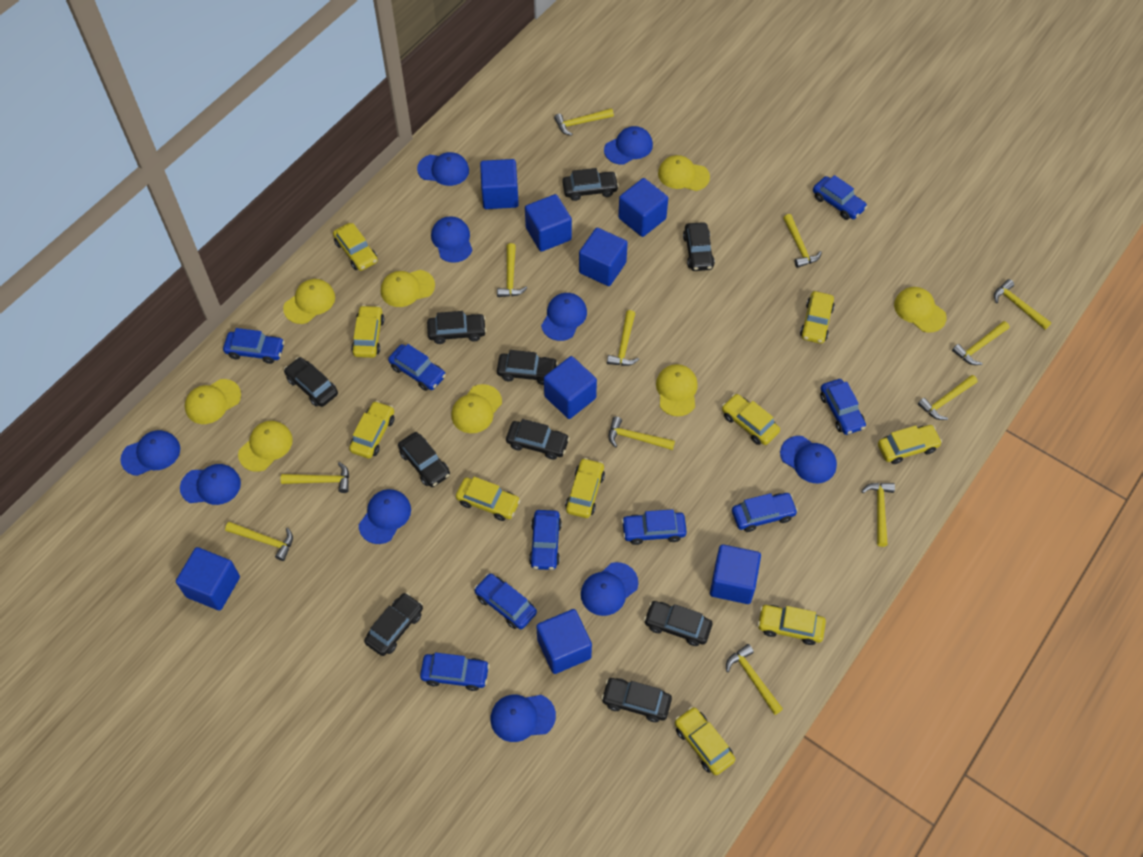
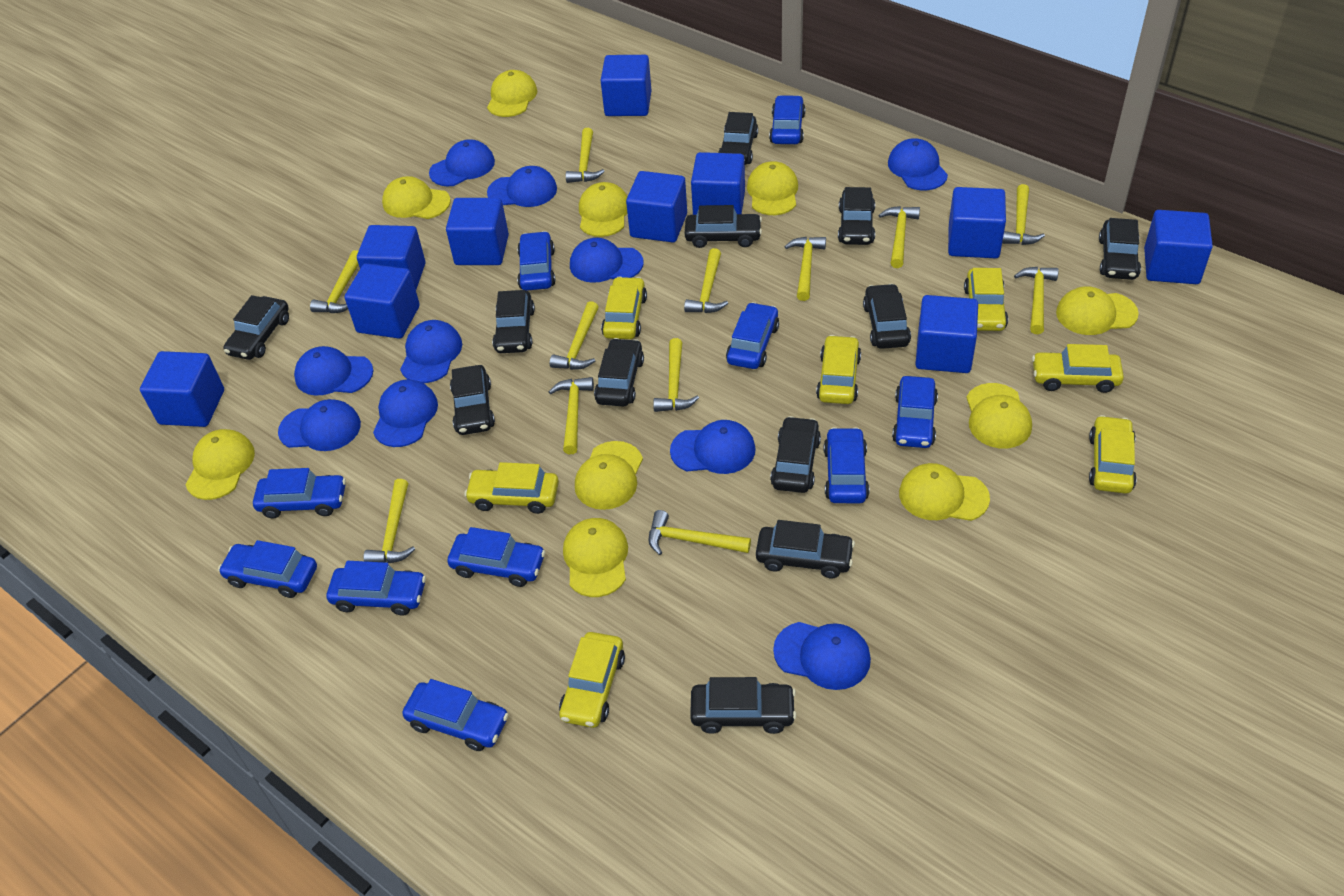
black car: [284,357,338,407] [364,593,423,656] [398,432,450,487] [427,311,486,344] [497,350,558,385] [506,419,570,460] [562,168,619,201] [601,678,672,722] [644,601,712,646] [683,222,715,271] = 10 -> [223,295,289,360] [450,365,495,435] [492,290,535,353] [594,338,644,407] [685,205,762,248] [690,677,796,734] [718,112,758,165] [756,520,855,578] [770,416,821,493] [838,187,875,245] [863,284,911,349] [1099,218,1141,280] = 12
blue car: [223,328,285,364] [388,344,446,391] [420,653,490,691] [474,573,537,629] [529,510,562,570] [621,509,687,545] [732,493,798,532] [813,175,867,220] [820,379,866,435] = 9 -> [218,540,317,598] [253,468,346,518] [327,561,426,616] [402,679,509,751] [447,527,546,587] [517,231,555,291] [726,302,779,369] [769,95,805,144] [824,427,869,503] [892,376,938,448] = 10
blue cube: [176,547,240,611] [480,159,519,209] [525,194,572,252] [536,609,592,674] [544,356,597,419] [579,228,628,286] [618,178,668,237] [710,544,761,604] = 8 -> [140,351,224,427] [345,263,420,339] [357,225,425,289] [446,198,509,265] [600,55,651,116] [626,171,687,243] [691,152,745,215] [915,295,978,373] [948,187,1006,258] [1144,210,1213,284] = 10
yellow cap: [185,379,241,424] [238,421,293,472] [283,279,335,324] [381,270,435,307] [451,384,502,433] [656,364,698,416] [658,155,710,191] [894,287,947,332] = 8 -> [186,429,255,500] [382,176,451,219] [487,70,537,117] [563,518,628,597] [575,441,643,510] [579,182,628,237] [747,161,798,215] [899,463,990,521] [966,383,1032,449] [1056,286,1139,335] = 10
yellow car: [333,223,378,271] [349,401,395,459] [351,305,384,358] [456,477,521,521] [565,458,605,518] [675,707,735,775] [722,394,780,445] [758,605,826,645] [800,291,835,344] [878,425,942,464] = 10 -> [465,462,559,514] [559,632,625,728] [601,277,647,339] [816,335,861,404] [964,268,1008,331] [1032,344,1124,393] [1089,415,1137,494] = 7

